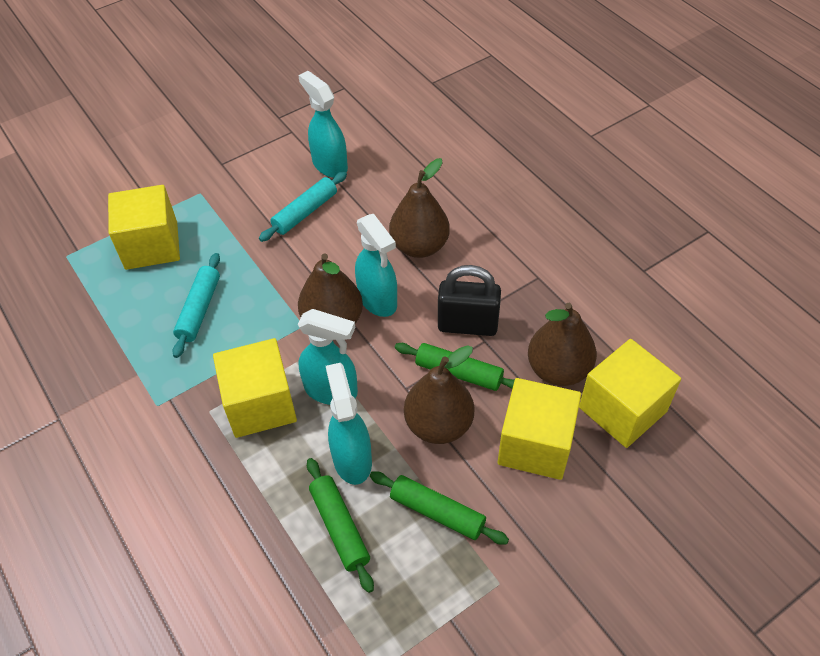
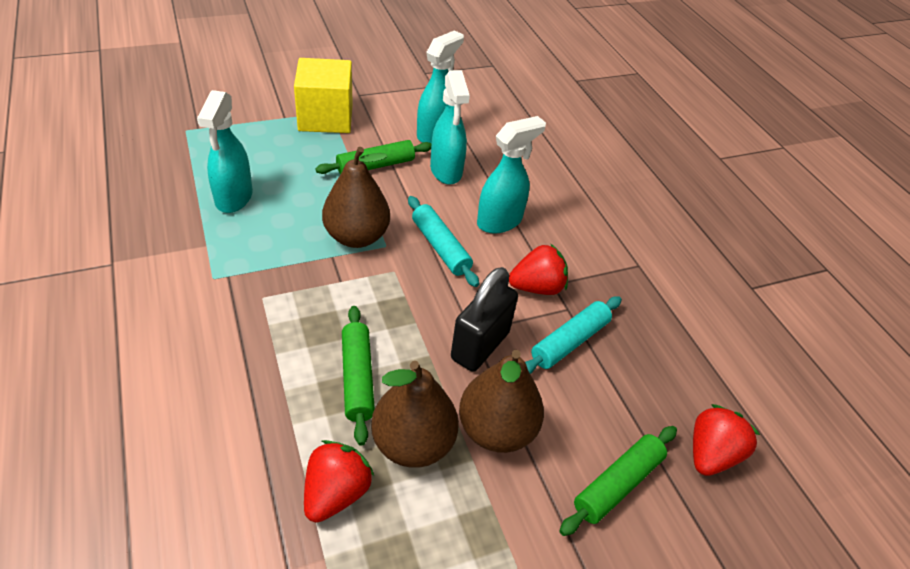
brown pear: [298,253,363,323] [389,158,450,258] [404,345,474,444] [528,303,597,386] = 4 -> [322,147,390,248] [371,361,459,468] [459,350,544,453] = 3
red strawberry: none = 0 -> [304,440,374,523] [509,243,568,295] [693,404,760,476] = 3
yellow cube: [108,185,180,270] [213,338,297,438] [498,378,581,480] [579,339,681,448] = 4 -> [294,58,353,133] = 1

